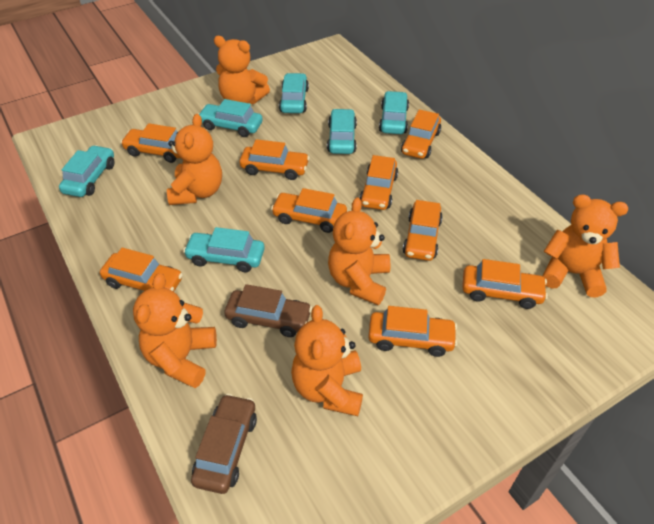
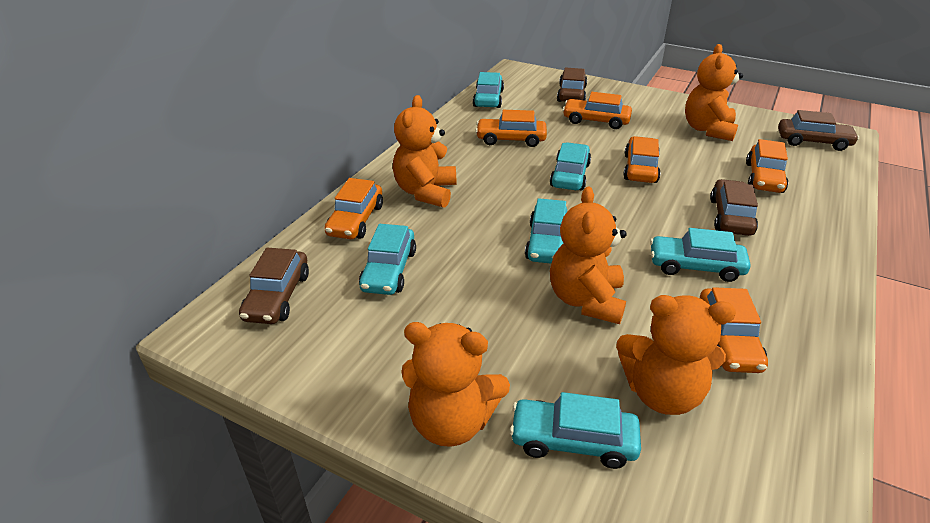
brown car: [191,394,257,494] [224,284,312,337] = 2 -> [239,248,309,324] [557,68,587,102] [710,179,758,236] [778,110,859,151] = 4
orange car: [100,248,183,292] [120,123,180,163] [239,139,310,180] [271,188,347,233] [359,155,398,210] [368,306,457,357] [401,109,441,159] [403,200,443,261] [462,259,548,309] = 9 -> [324,178,383,239] [475,110,547,147] [563,92,632,129] [623,136,661,183] [700,287,768,373] [746,139,788,193] = 6
orange teddy bear: [133,273,217,388] [167,114,222,205] [214,36,270,104] [291,305,363,416] [328,197,391,305] [542,194,628,297] = 6 -> [393,95,456,208] [401,322,510,447] [550,186,627,324] [616,295,736,415] [685,44,743,141] = 5

